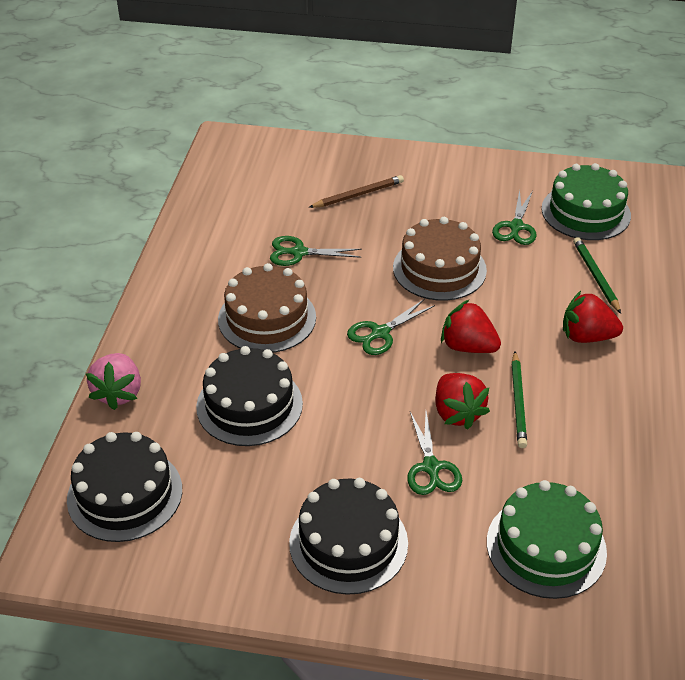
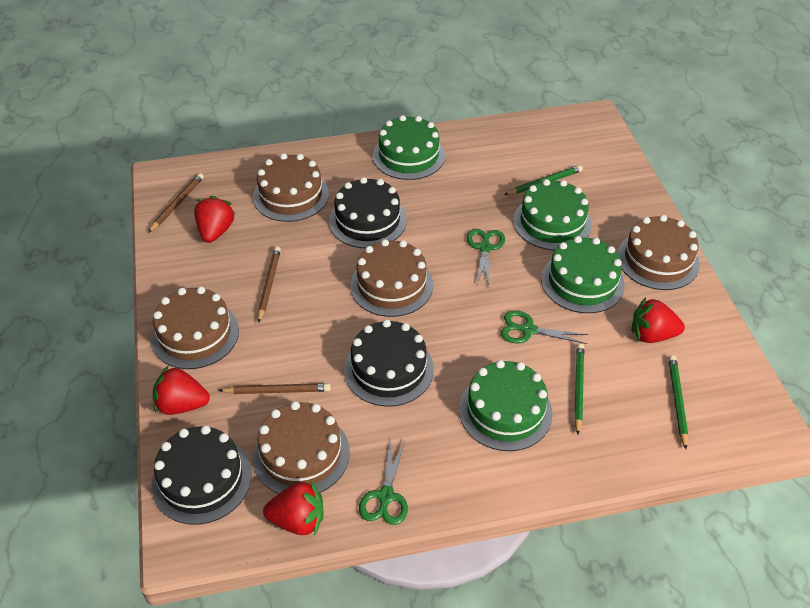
brown cake: [218,263,316,353] [393,217,487,301] = 2 -> [151,286,239,369] [253,153,329,222] [253,401,350,494] [350,239,433,317] [618,215,700,290] = 5
brown pencil: [309,175,404,208] = 1 -> [148,173,204,233] [218,383,331,394] [258,247,281,323] = 3
green cake: [487,480,607,599] [542,163,631,240] = 2 -> [373,115,445,180] [459,360,553,451] [513,179,592,250] [541,236,625,313] = 4
green pencil: [512,351,527,448] [573,237,621,314] = 2 -> [504,165,583,195] [574,343,584,435] [669,355,688,449] = 3
green scissors: [270,236,362,266] [347,299,435,355] [407,412,462,495] [492,190,537,245] = 4 -> [359,440,408,525] [467,229,505,285] [501,310,588,344] = 3
pink strawberry: [85,353,141,410] = 1 -> none = 0
red strawberry: [435,373,490,429] [441,300,501,353] [563,291,623,343] = 3 -> [153,365,210,415] [194,196,235,243] [263,480,324,536] [631,297,685,343] = 4

